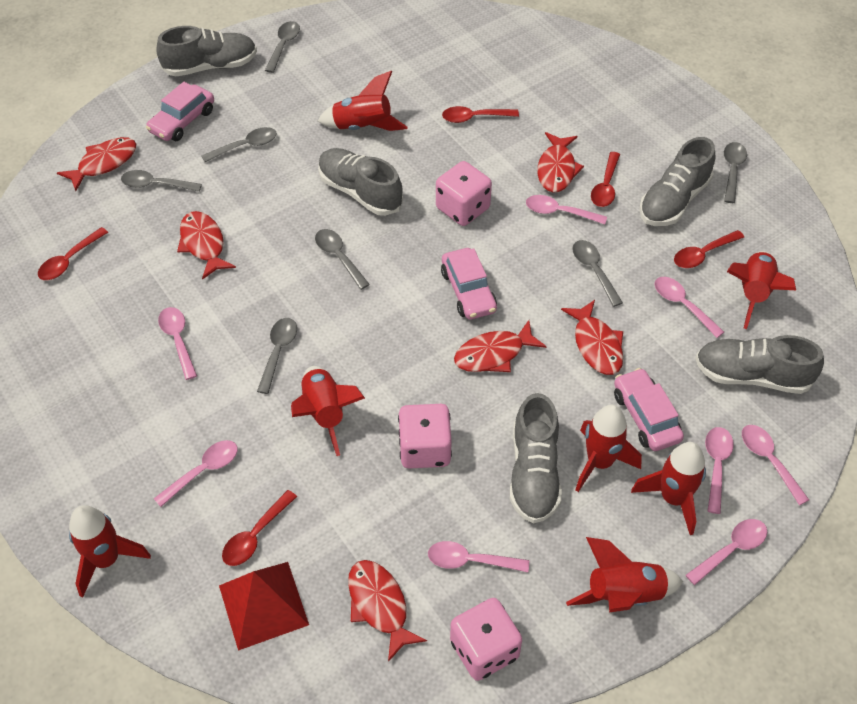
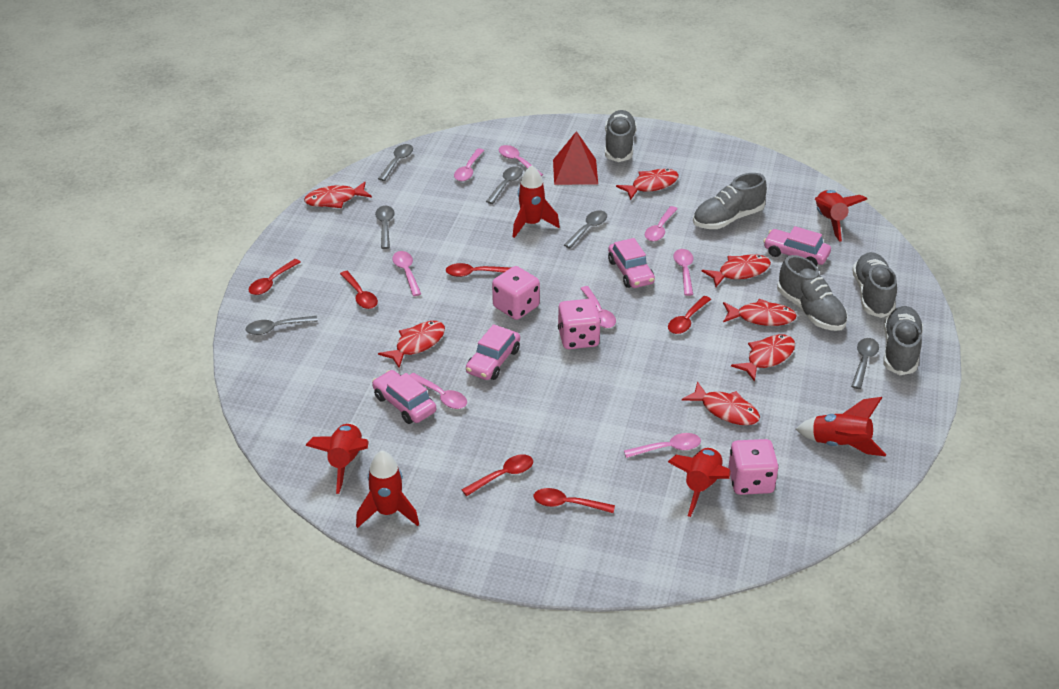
grey spoon: [121,170,202,192] [202,127,277,162] [257,318,297,394] [265,21,300,73] [315,229,370,290] [572,240,623,307] [724,142,747,203] = 7 -> [246,316,318,335] [375,206,395,249] [378,144,413,181] [486,166,523,204] [564,211,607,248] [851,338,879,389] = 6
pink car: [146,82,214,141] [441,248,497,319] [614,368,684,451] = 3 -> [372,370,436,424] [466,324,520,380] [608,238,655,288] [763,226,831,266] = 4
red fish: [57,137,136,191] [177,211,236,280] [348,560,427,662] [454,320,547,372] [537,132,584,192] [561,300,623,375] = 6 -> [304,182,372,208] [378,321,445,368] [616,169,679,200] [682,381,760,425] [702,254,771,287] [723,299,797,326] [731,334,795,382] = 7
red rocket: [69,505,151,598] [291,366,365,456] [318,71,408,131] [566,537,683,613] [575,405,642,492] [631,442,706,535] [727,251,796,329] = 7 -> [305,423,369,494] [356,450,419,528] [513,165,560,238] [668,447,731,517] [796,397,886,456] [815,190,867,241] = 6
red spoon: [38,227,108,280] [222,490,297,566] [442,106,519,123] [591,152,620,207] [674,230,744,268] = 5 -> [248,259,301,295] [340,271,378,309] [446,263,511,277] [462,454,533,496] [534,488,615,513] [668,296,711,334] = 6

